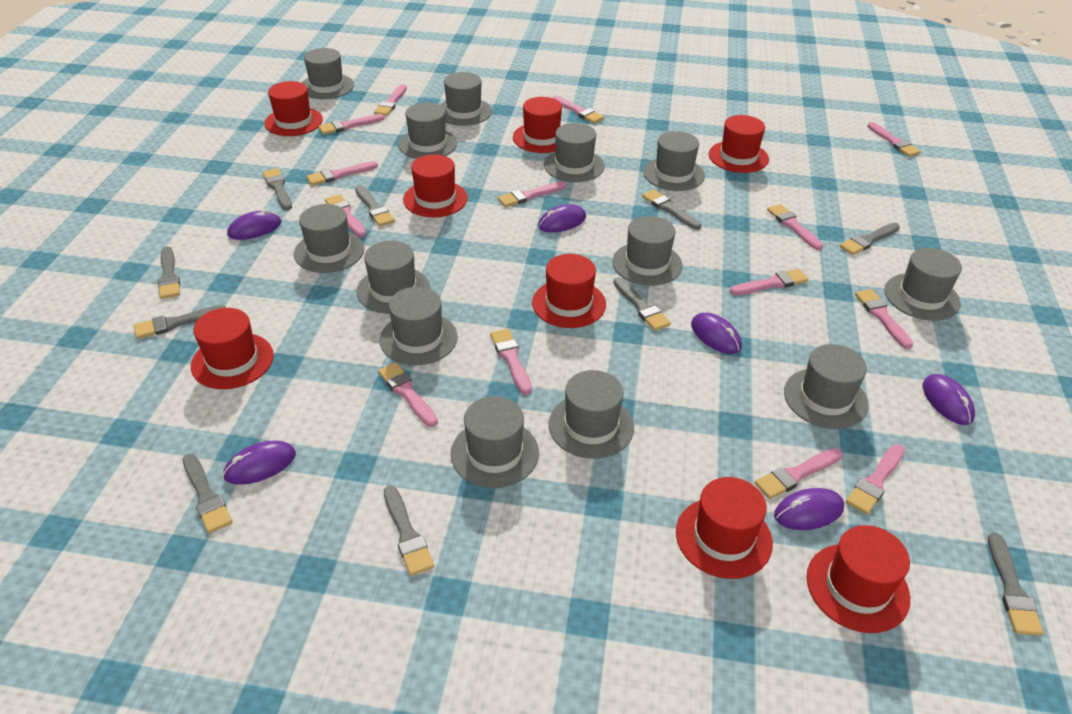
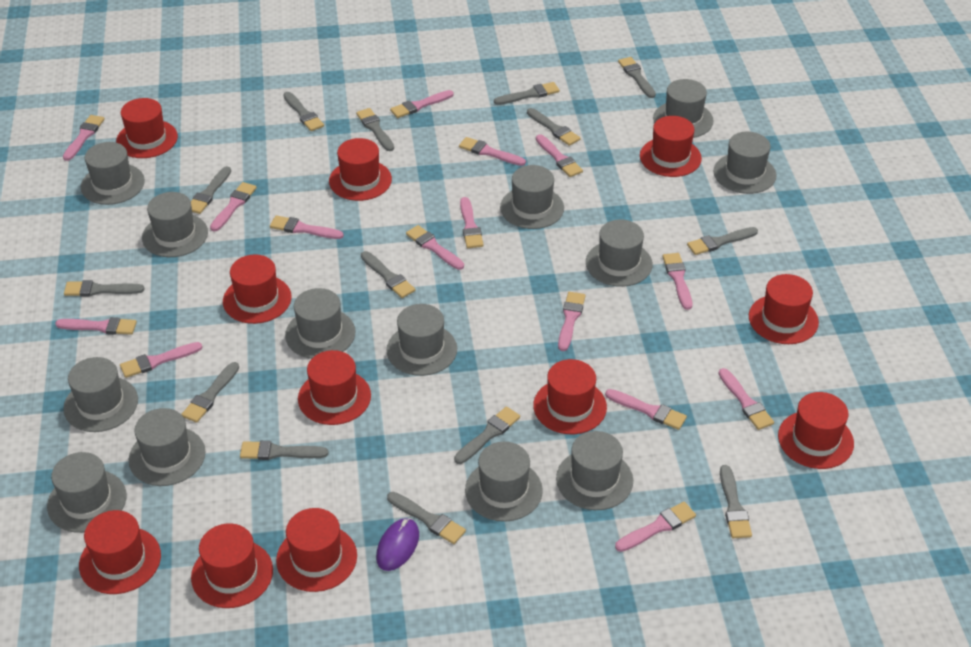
grey brush: [134,305,226,339] [158,246,180,299] [183,454,232,534] [263,168,292,210] [355,185,395,227] [384,485,434,576] [613,277,671,331] [642,189,702,230] [839,223,900,255] [988,532,1044,636] = 10 -> [64,280,144,297] [181,362,239,423] [191,166,231,214] [240,441,328,460] [283,92,324,131] [356,108,394,151] [361,251,415,298] [387,492,466,544] [454,406,520,464] [494,82,560,105] [527,108,581,146] [618,57,656,98] [687,227,758,255] [720,465,752,538] = 14
pink brush: [306,161,378,186] [318,114,385,135] [325,194,366,237] [374,84,407,116] [378,362,438,427] [490,329,532,395] [498,181,566,207] [553,96,604,123] [730,269,808,295] [755,448,842,499] [767,204,823,250] [846,444,905,515] [855,289,913,349] [867,122,921,157] = 14 -> [55,317,137,335] [63,115,105,161] [120,342,202,378] [210,182,257,232] [270,215,344,239] [390,90,454,118] [406,225,464,270] [459,137,526,166] [460,197,484,248] [536,134,583,177] [558,292,586,351] [605,389,687,430] [615,502,696,552] [662,253,692,310] [718,368,774,430] = 15
purple mouse: [223,441,296,485] [227,209,281,240] [538,204,586,232] [691,313,742,354] [774,488,844,530] [923,374,975,425] = 6 -> [376,518,419,571] = 1
red hat: [191,308,274,389] [264,81,323,136] [403,154,468,217] [513,97,562,153] [532,254,606,328] [676,477,773,579] [709,115,769,173] [806,525,910,633] = 8 -> [79,510,161,594] [116,98,178,158] [191,523,273,608] [223,254,292,324] [276,508,357,592] [298,350,371,425] [329,138,392,201] [533,359,607,434] [640,116,702,177] [749,274,819,344] [778,392,854,469] = 11

